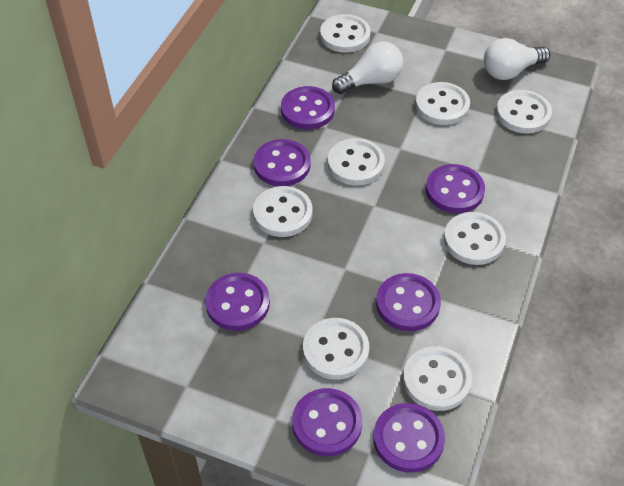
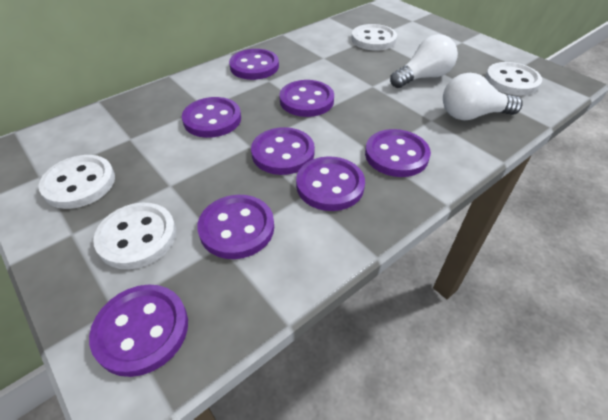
purple button: [205,273,270,331] [254,139,311,186] [281,86,335,130] [292,388,362,456] [373,403,445,473] [376,273,441,331] [426,164,485,213] = 7 -> [89,285,188,377] [182,97,241,138] [197,195,274,259] [229,49,279,80] [251,127,315,175] [279,80,334,117] [296,156,365,211] [365,129,431,177] = 8
white button: [253,186,312,237] [303,318,369,380] [320,14,371,53] [328,138,385,185] [403,346,472,411] [416,82,470,125] [444,212,506,265] [496,90,552,134] = 8 -> [39,155,115,209] [93,203,176,269] [351,24,397,51] [485,62,542,95] = 4

